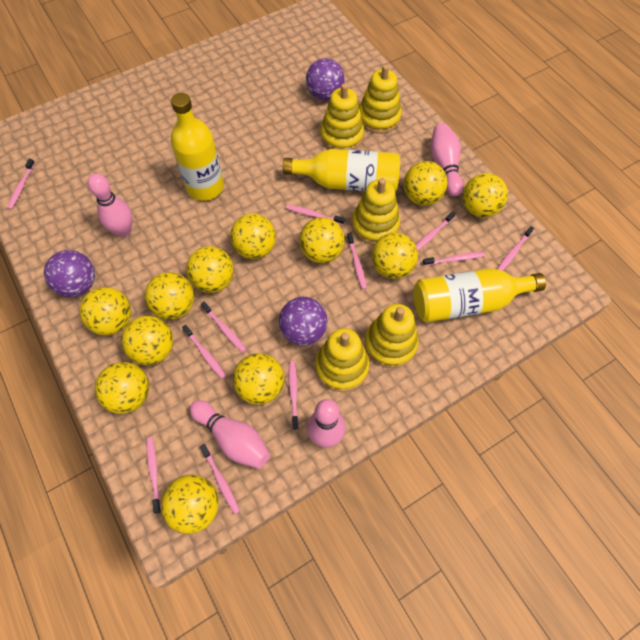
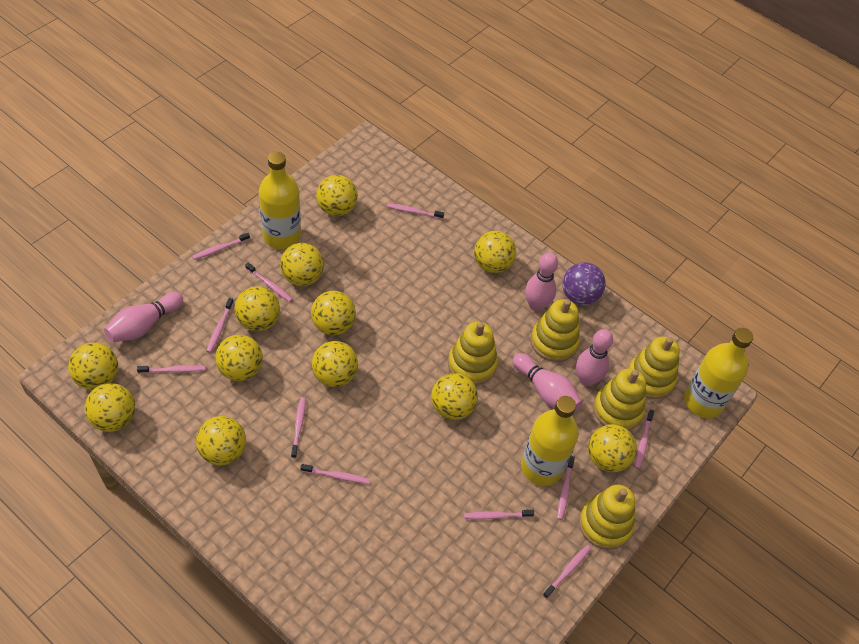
purple ball: [44,250,95,297] [279,297,328,345] [306,58,345,100] = 3 -> [562,262,606,305] = 1

